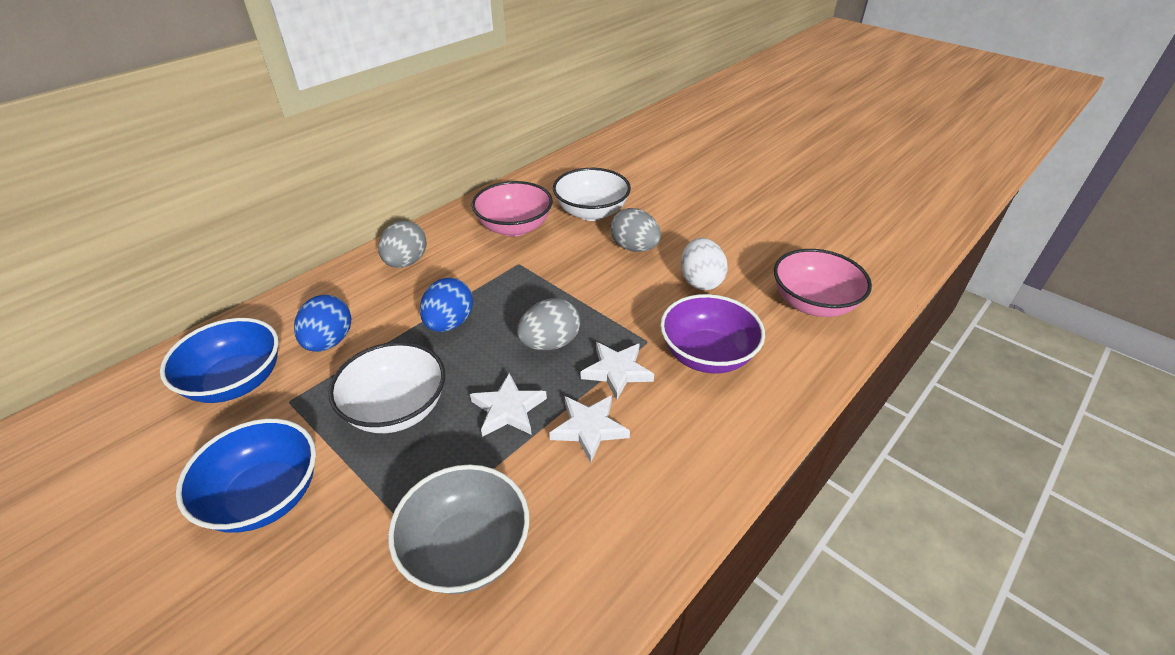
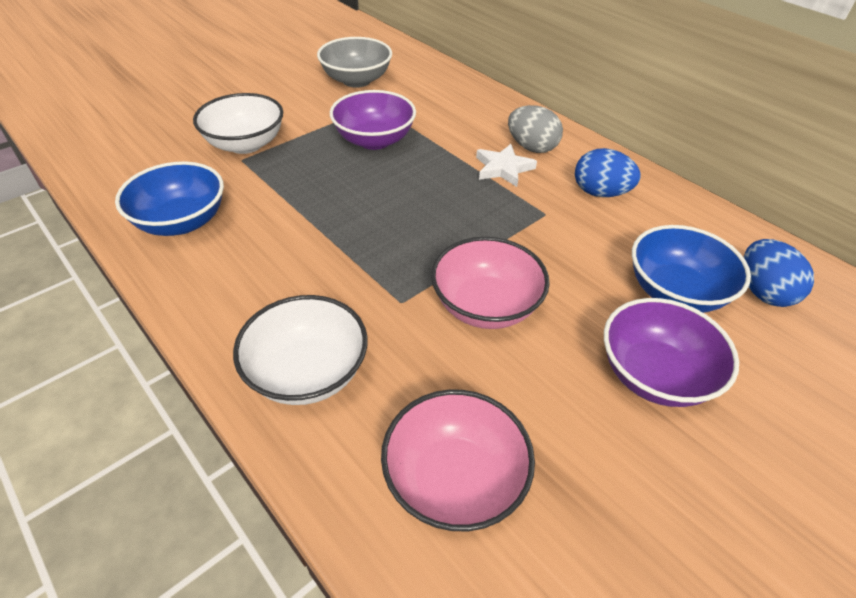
grey egg: [378,221,427,268] [517,298,580,350] [610,208,661,252] = 3 -> [508,105,563,153] = 1
purple bowl: [660,294,765,374] = 1 -> [330,90,416,150] [604,298,739,407] = 2
white egg: [681,238,728,290] = 1 -> none = 0
white star: [470,373,547,437] [549,395,630,463] [581,342,654,400] = 3 -> [476,144,537,187] = 1

